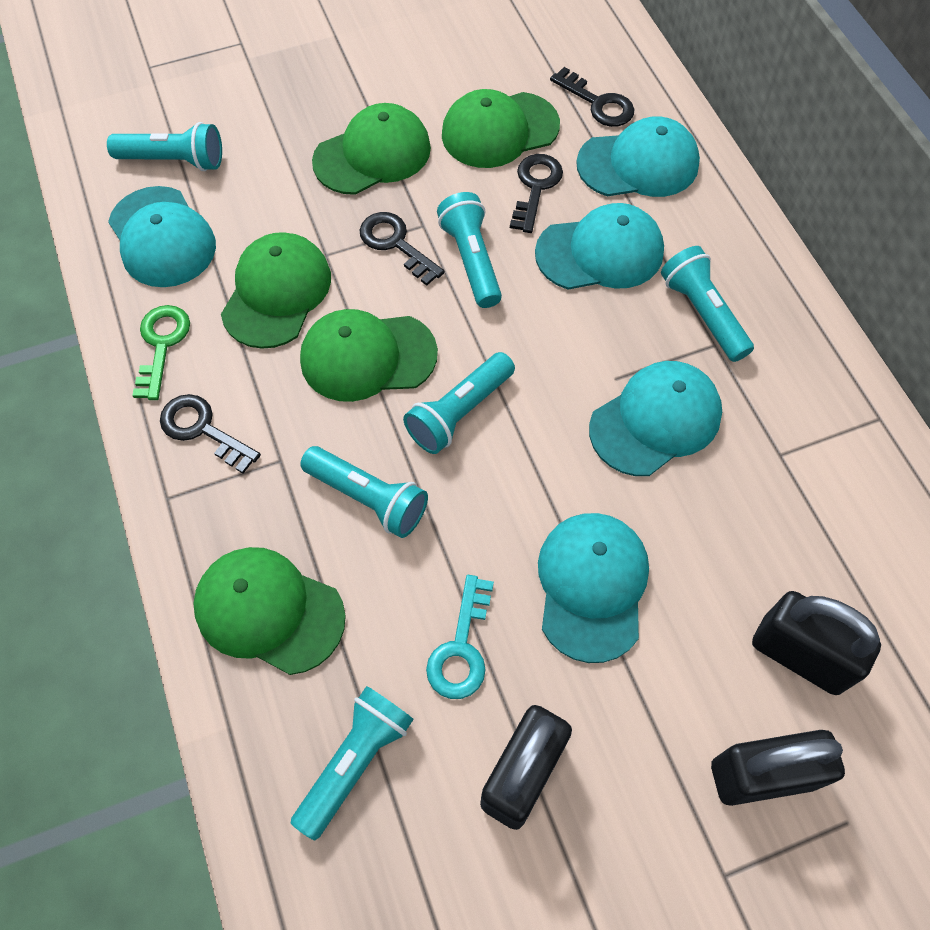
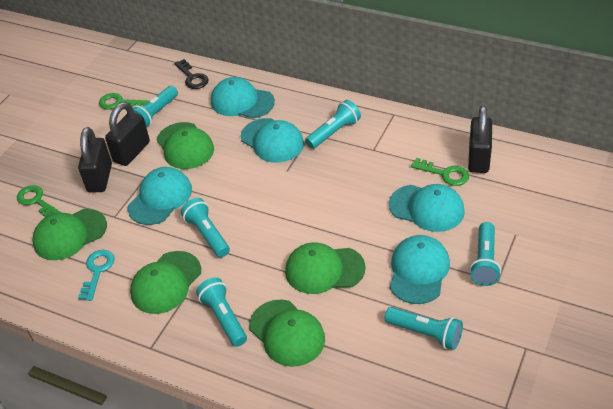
black key: [160,394,261,473] [360,212,445,286] [510,154,563,233] [550,67,634,127] = 4 -> [174,59,209,89] = 1
green key: [132,305,190,400] = 1 -> [17,185,61,217] [99,93,150,110] [411,158,469,186] = 3

